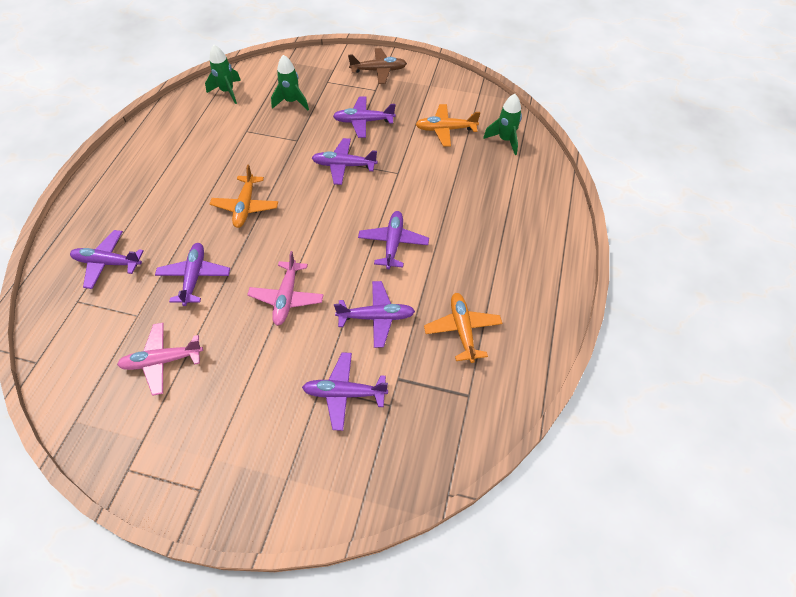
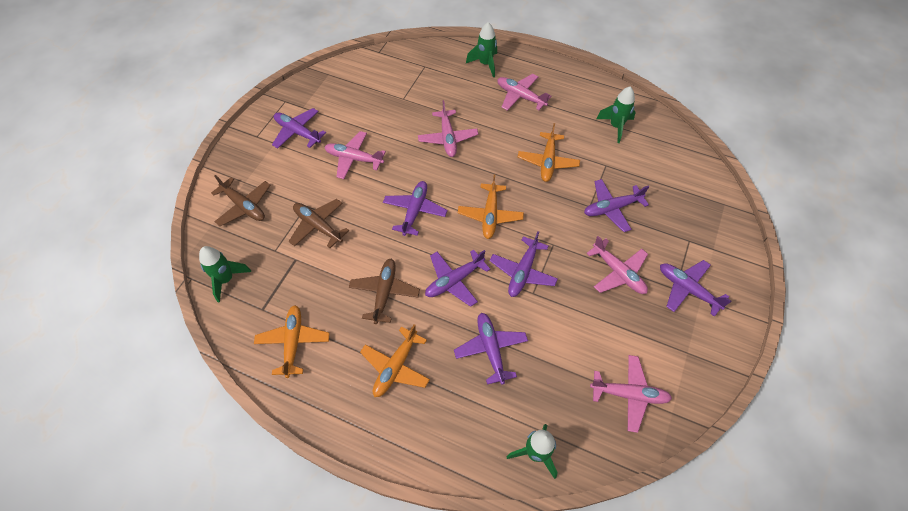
brown plane: [348,48,407,84] = 1 -> [211,175,271,226] [288,199,349,248] [349,259,420,324] = 3
green rocket: [205,45,241,104] [271,55,309,110] [483,94,522,155] = 3 -> [199,246,251,302] [466,22,497,77] [507,424,558,479] [596,87,636,143] = 4
orange plane: [210,164,278,228] [416,104,480,147] [424,293,502,363] = 3 -> [254,305,330,378] [360,324,430,397] [458,174,524,239] [518,123,580,182] = 4
pink plane: [117,323,203,396] [247,251,324,326] = 2 -> [325,131,386,179] [418,100,478,157] [497,74,551,111] [587,236,648,294] [590,355,672,433] = 5

